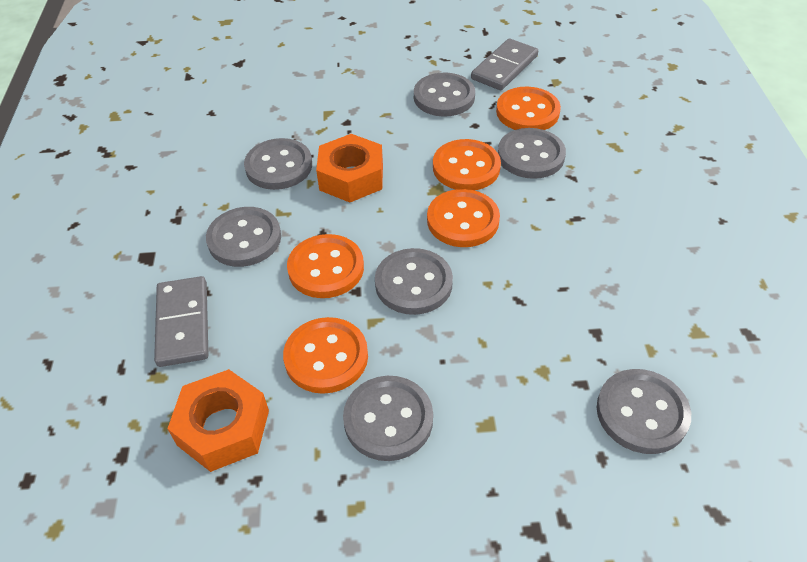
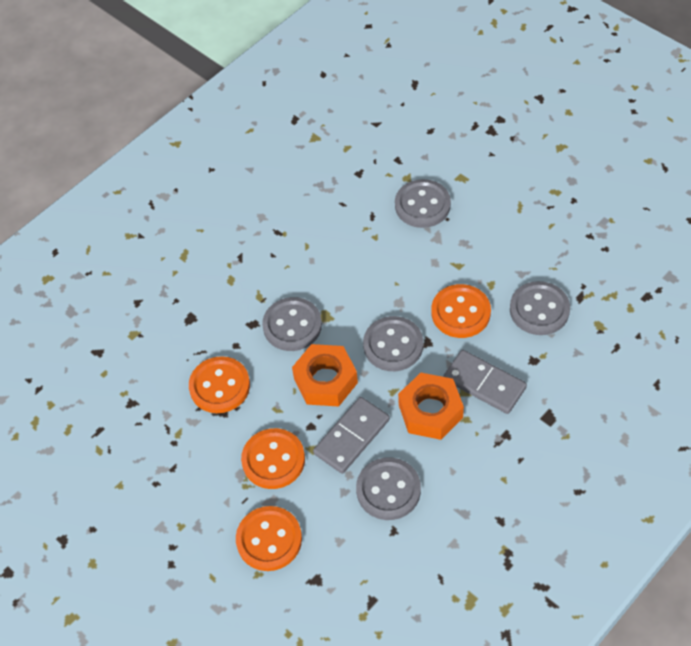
grey button: [206,207,281,267] [244,138,312,190] [343,376,433,461] [375,248,453,315] [414,73,475,117] [498,128,566,179] [597,369,691,454] = 7 -> [262,297,322,351] [356,457,421,520] [363,316,423,371] [395,179,451,228] [510,281,570,335] = 5
orange button: [283,317,368,394] [287,234,364,298] [427,189,500,247] [433,139,501,190] [496,87,561,130] = 5 -> [189,356,250,413] [236,506,302,571] [241,428,305,489] [431,284,491,338] = 4

